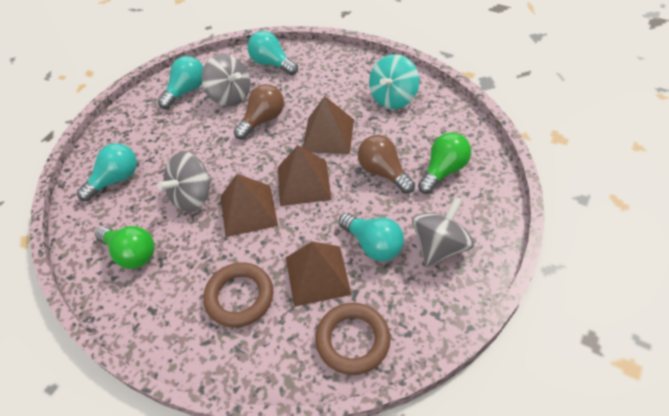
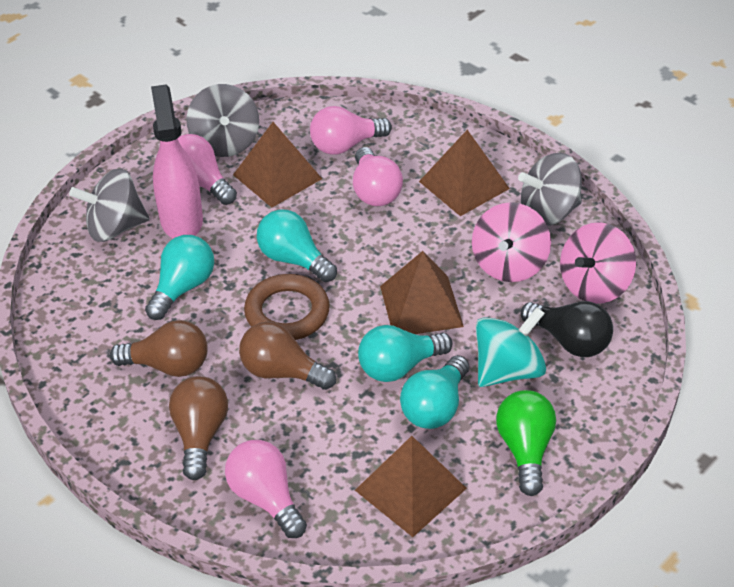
black light bulb: none = 0 -> [520,301,613,357] = 1
brown light bulb: [234,84,284,139] [358,135,415,194] = 2 -> [110,320,208,377] [169,376,228,480] [239,322,336,390] = 3
brown ring: [203,263,273,328] [315,303,391,375] = 2 -> [244,274,330,340] = 1
green light bulb: [95,226,155,269] [418,132,471,194] = 2 -> [496,390,556,496] = 1
pink light bulb: none = 0 -> [178,134,237,205] [225,440,307,538] [310,106,392,155] [353,147,403,206] = 4
pink spinning top: none = 0 -> [472,202,551,282] [560,222,636,304] = 2
pink spray bottle: none = 0 -> [151,85,203,238] = 1

